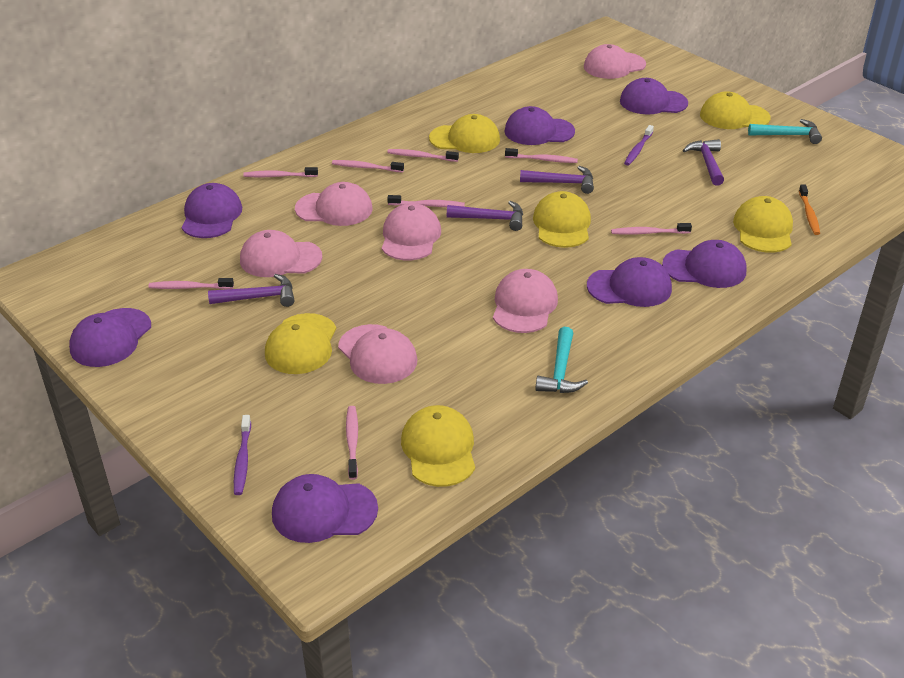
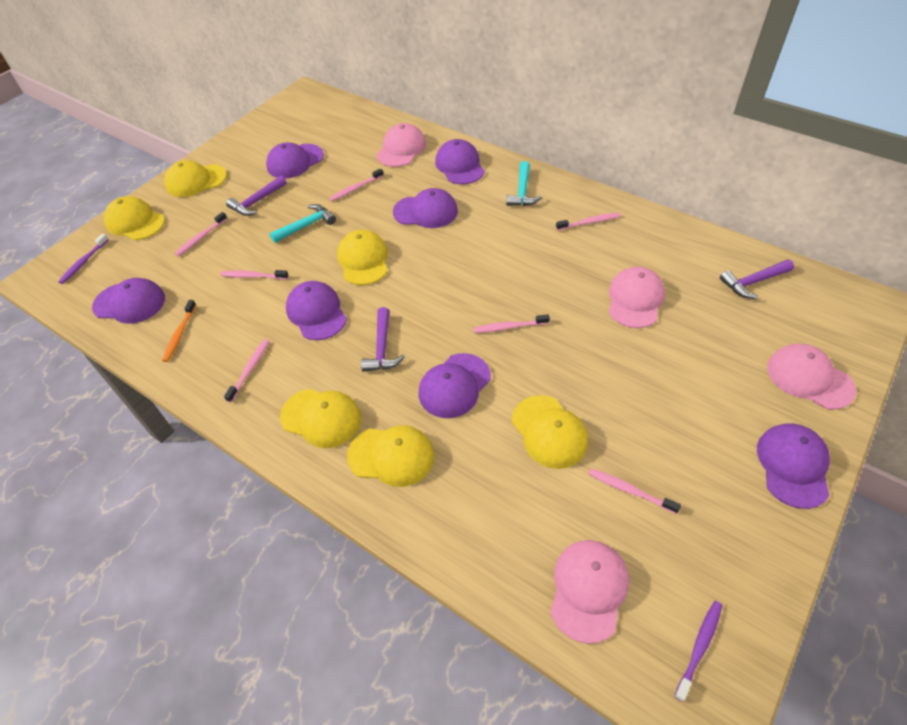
pink cap: [240,230,322,277] [295,182,373,226] [338,324,418,384] [382,203,441,261] [493,269,558,333] [584,44,646,79] = 6 -> [377,123,426,167] [550,540,629,644] [608,267,665,328] [767,344,856,410] = 4
pink toothbrush: [148,278,234,289] [243,167,318,177] [332,160,404,172] [346,406,358,480] [387,149,459,162] [387,195,465,207] [505,148,578,163] [611,223,692,235] = 8 -> [175,212,227,256] [220,270,289,279] [224,339,269,403] [329,169,384,201] [473,314,550,333] [556,213,621,230] [588,468,681,514] = 7
purple hammer: [208,274,295,307] [447,201,523,231] [520,166,594,194] [683,139,724,186] = 4 -> [226,176,287,216] [361,307,405,372] [720,259,794,299] = 3

